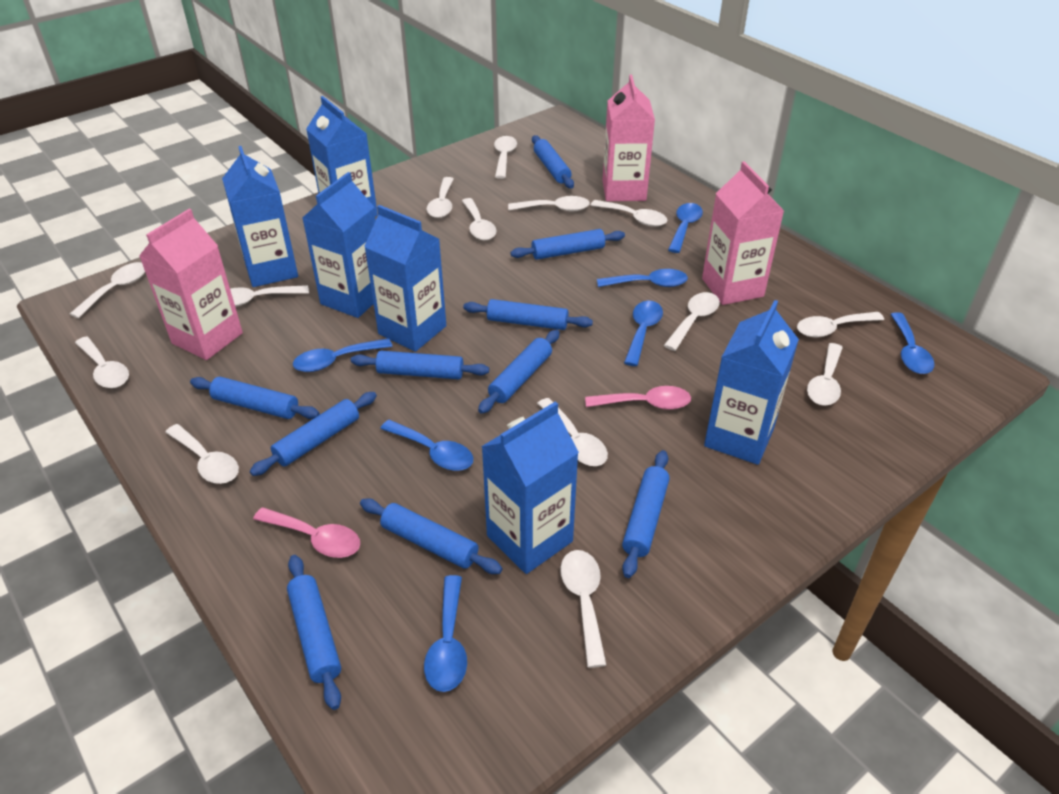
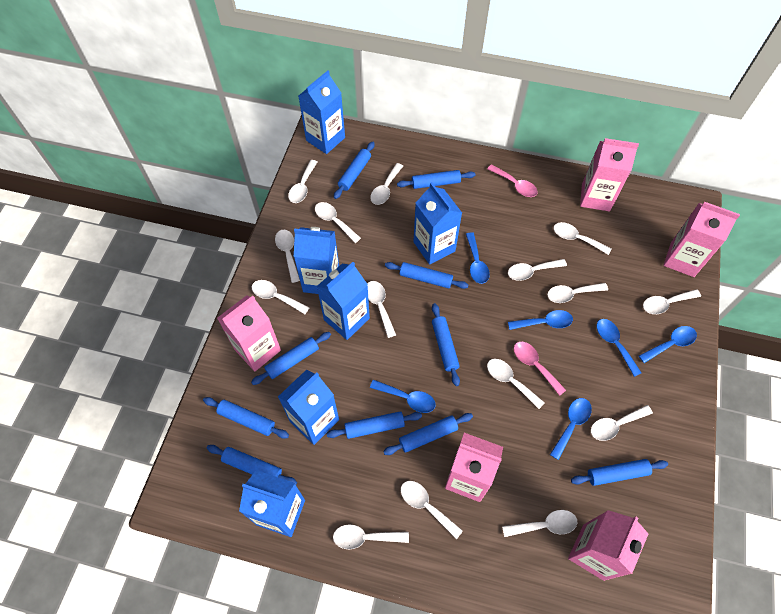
blue spoon: [293,338,393,372] [380,420,473,471] [424,575,467,692] [597,269,688,287] [624,301,663,366] [668,203,703,253] [890,312,935,374] = 7 -> [370,380,436,413] [466,232,490,284] [508,310,573,330] [550,398,592,460] [597,319,642,377] [639,326,697,363] = 6
pink carton: [139,209,243,360] [602,74,655,201] [702,161,784,305] = 3 -> [217,295,281,371] [445,433,503,502] [568,510,648,581] [580,138,639,211] [663,202,740,277] = 5
white spoon: [70,262,145,319] [75,337,129,388] [165,424,239,484] [230,285,309,307] [427,177,454,218] [462,198,497,240] [494,136,517,179] [508,196,590,212] [537,398,608,466] [560,550,606,668] [590,200,667,227] [664,292,720,351] [797,312,884,337] [807,343,843,406] = 14 -> [252,280,310,314] [275,230,300,283] [288,160,317,203] [315,202,361,243] [333,524,409,549] [367,281,396,338] [370,163,403,205] [401,481,463,539] [487,359,545,409] [502,510,577,537] [508,259,567,281] [547,283,608,303] [553,222,611,255] [591,405,653,441] [643,289,701,314] = 15

